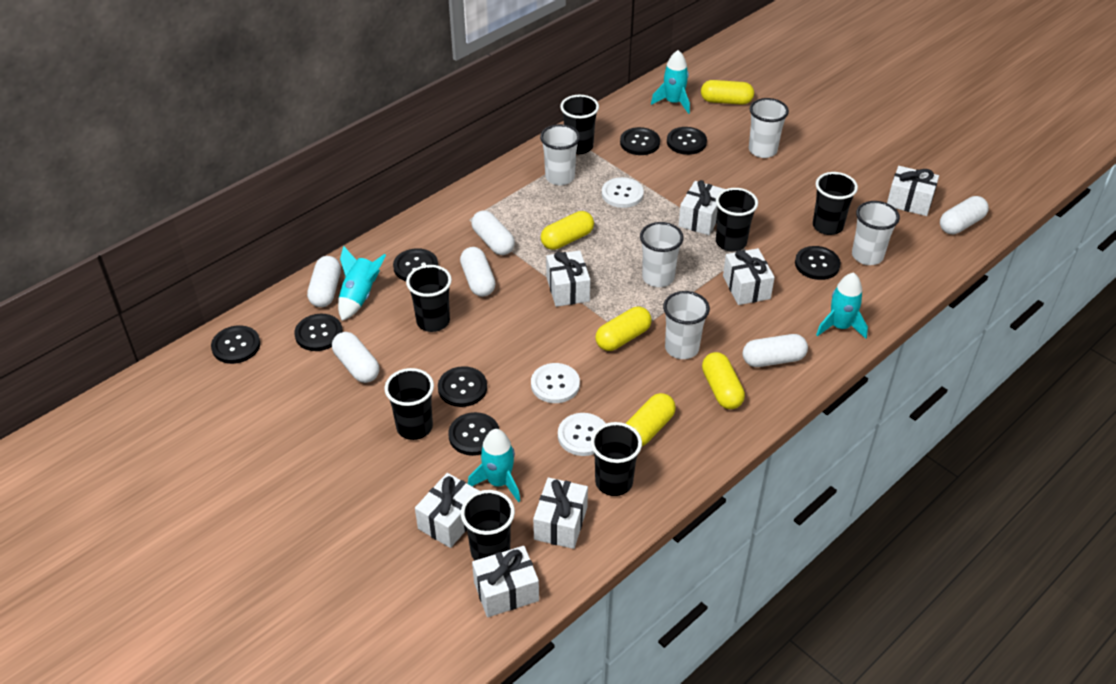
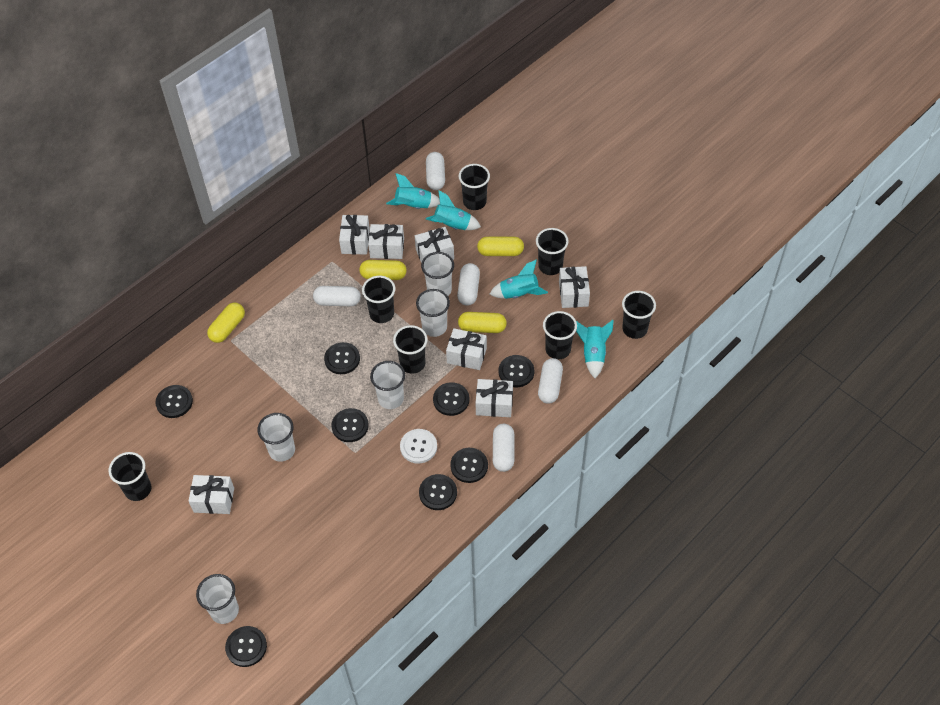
white button: [531,363,580,403] [558,413,606,456] [602,177,644,208] = 3 -> [400,429,437,464] = 1
white capsule: [307,256,341,307] [332,332,379,383] [460,247,496,297] [471,210,515,255] [742,334,808,367] [940,196,989,234] = 6 -> [313,286,361,306] [426,152,445,190] [457,263,480,306] [493,424,514,472] [538,358,563,404] = 5
yellow capsule: [541,211,594,250] [595,307,652,351] [625,393,676,446] [701,80,754,105] [702,352,745,409] = 5 -> [207,303,245,343] [359,260,407,280] [458,312,507,333] [477,237,524,256] = 4

